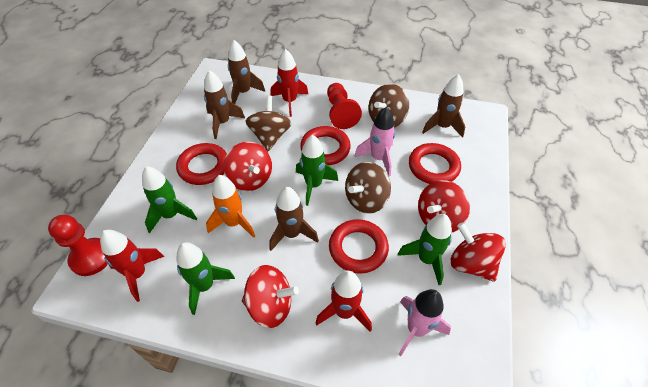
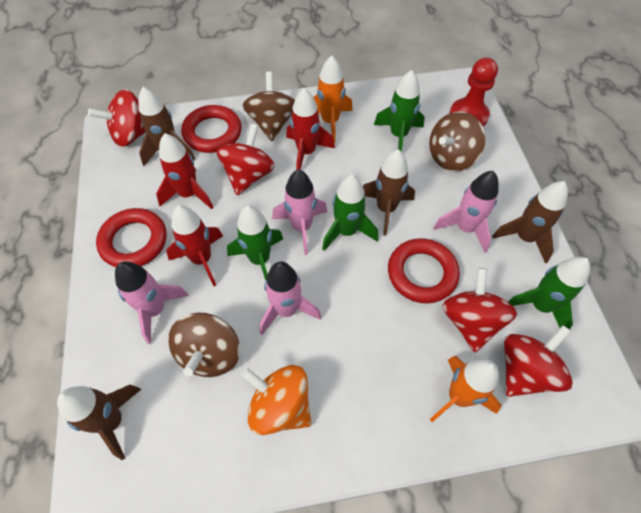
orange rocket: [206,175,255,238] = 1 -> [313,56,353,143] [430,356,501,422] = 2
orange spinning top: none = 0 -> [241,365,312,435] = 1
pink rocket: [354,107,396,176] [399,289,451,356] = 2 -> [115,261,189,344] [260,262,321,335] [272,170,327,255] [433,171,498,253] = 4
red pawn: [48,215,108,276] [327,83,362,129] = 2 -> [450,57,498,126] = 1
red ring: [176,143,227,185] [300,126,351,165] [329,219,389,274] [409,143,461,184] = 4 -> [96,208,167,267] [181,105,242,153] [388,238,460,303] = 3

